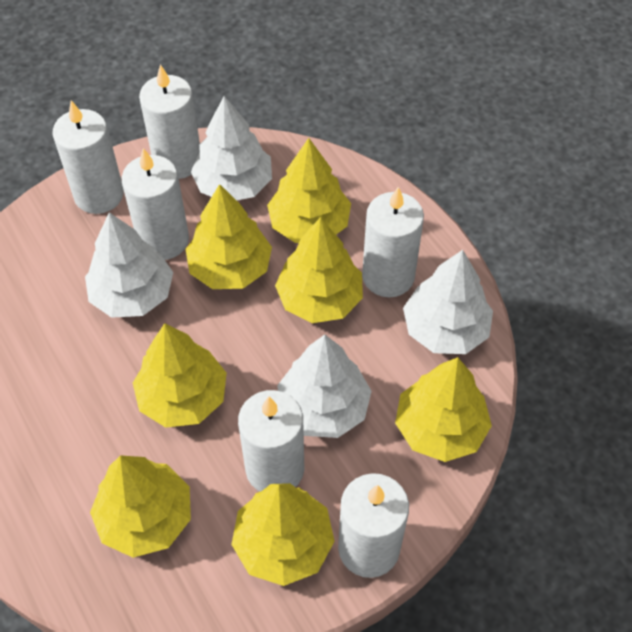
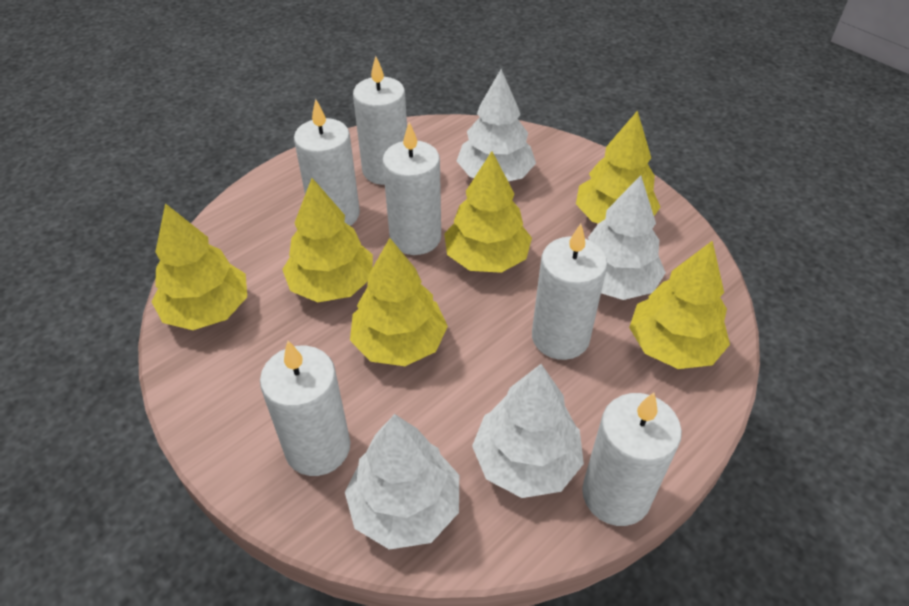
yellow tree: [90,455,191,558] [133,323,227,428] [185,184,272,289] [231,483,335,586] [267,138,351,243] [275,217,363,323] [395,357,492,462] = 7 -> [151,203,247,330] [282,178,373,302] [350,238,448,366] [444,151,532,273] [576,110,660,223] [629,240,730,369] = 6

